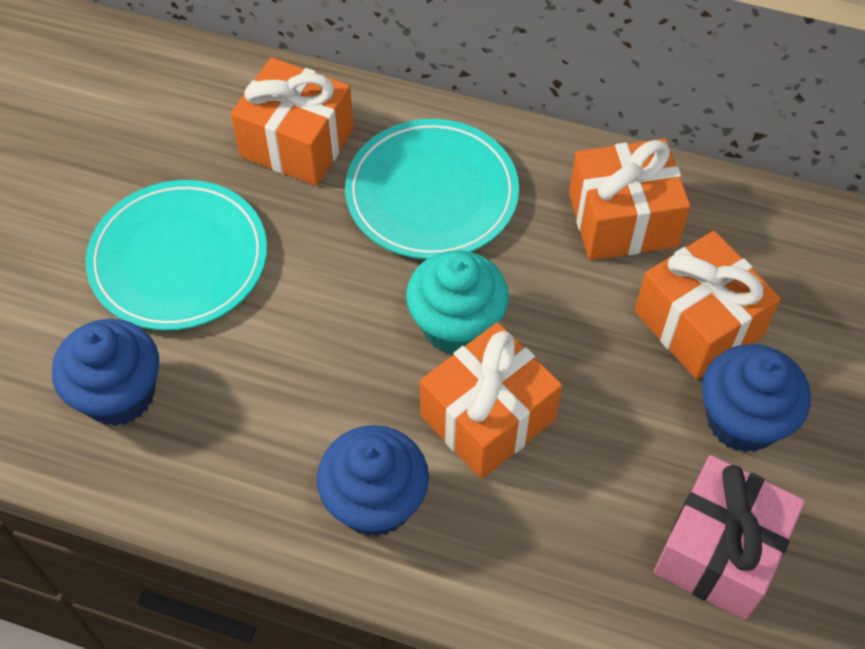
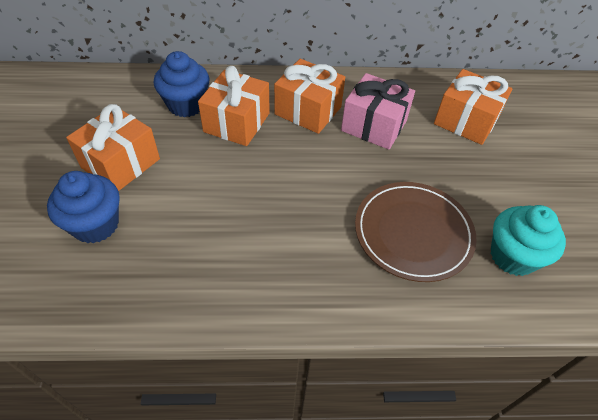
blue cupcake: [52,319,159,426] [317,425,429,537] [702,344,811,453] = 3 -> [47,171,120,244] [154,51,210,117] = 2
brown plate: none = 0 -> [355,182,477,282] = 1
turquoise plate: [85,180,267,331] [345,119,519,259] = 2 -> none = 0

